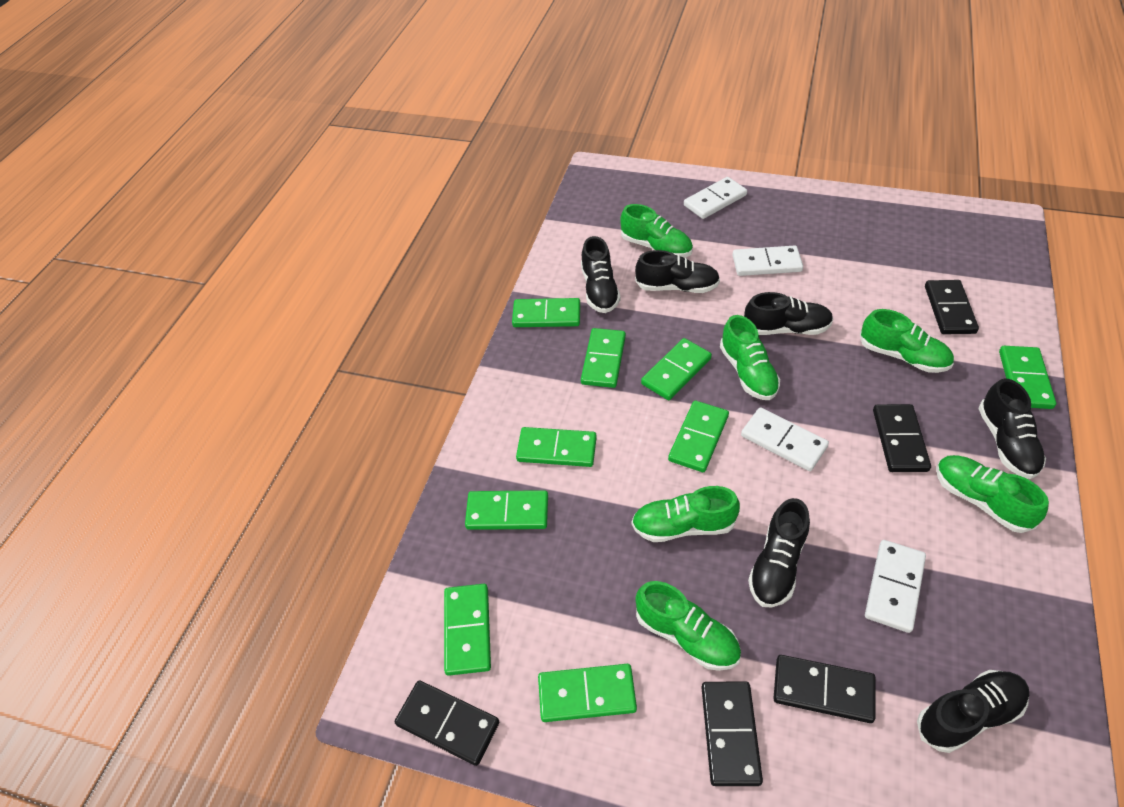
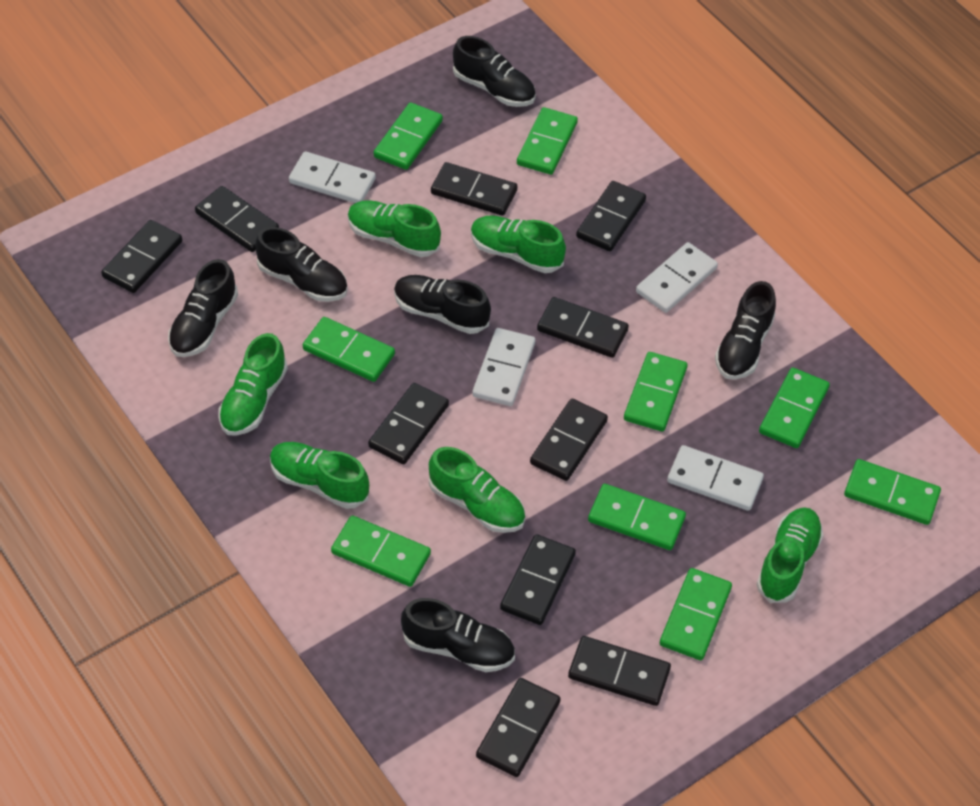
black domino: [395,680,499,766] [701,681,763,786] [773,655,876,723] [873,404,931,472] [925,280,979,334] = 5 -> [101,220,182,293] [195,186,279,252] [368,383,449,464] [431,162,517,216] [476,678,561,777] [500,534,576,625] [530,399,608,481] [537,297,629,358] [568,636,671,706] [576,181,646,251] = 10

